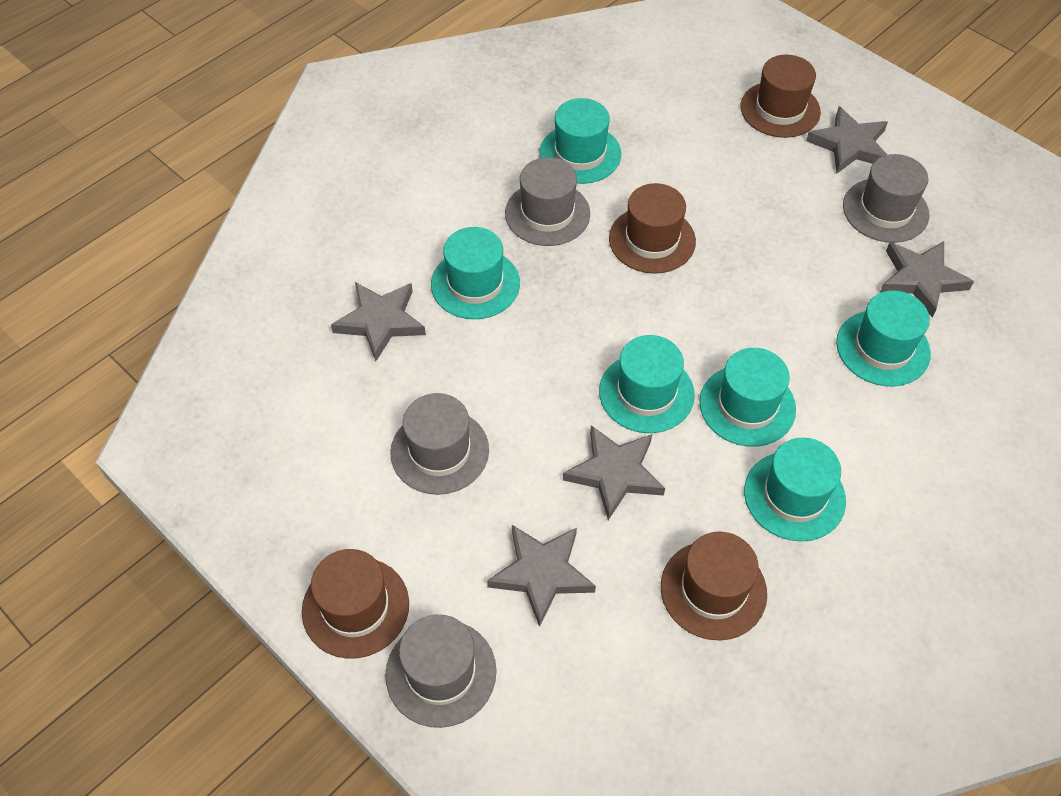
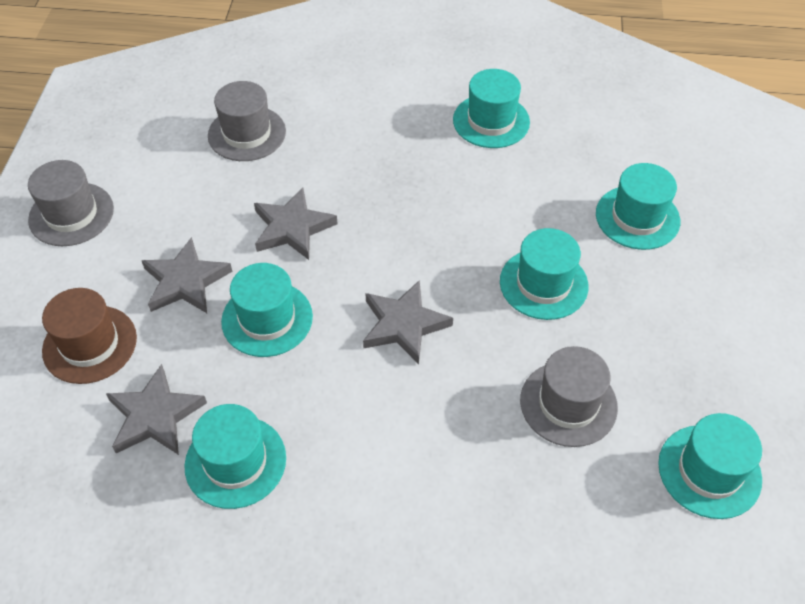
brown hat: [302,549,409,659] [609,183,696,274] [661,532,767,640] [740,55,821,138] = 4 -> [42,288,137,384] = 1
grey hat: [385,614,497,728] [390,393,489,495] [505,157,590,246] [843,154,930,243] = 4 -> [28,160,114,246] [208,81,286,161] [520,346,618,447] = 3
grey star: [331,282,426,361] [487,525,596,627] [563,425,665,520] [806,106,888,174] [880,241,974,317] = 5 -> [106,364,207,455] [142,237,233,313] [254,187,338,260] [363,280,453,364] = 4

